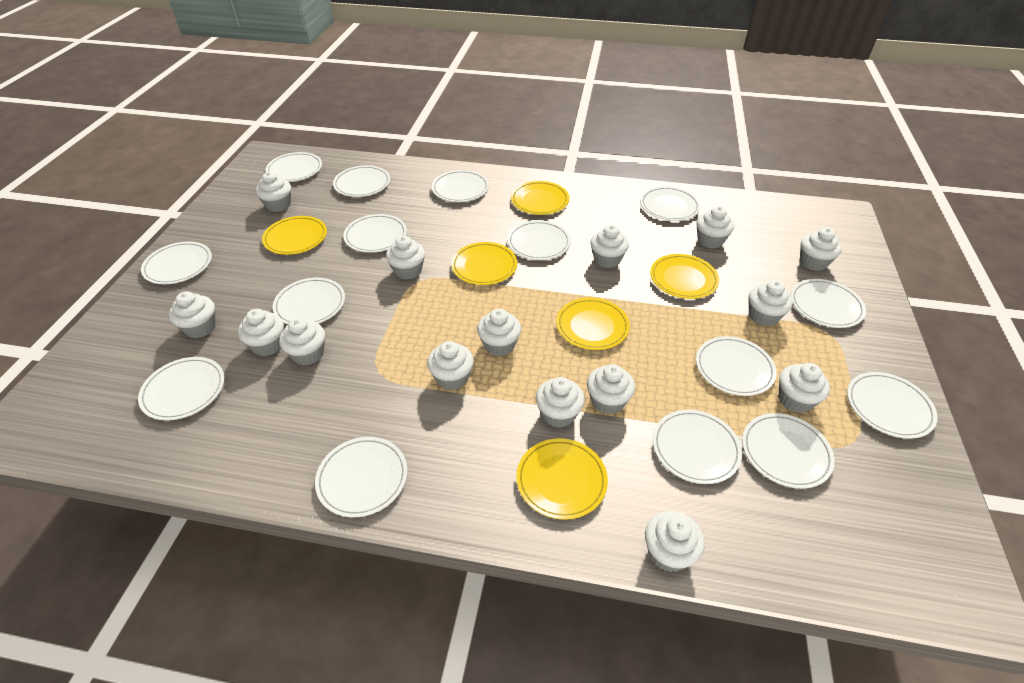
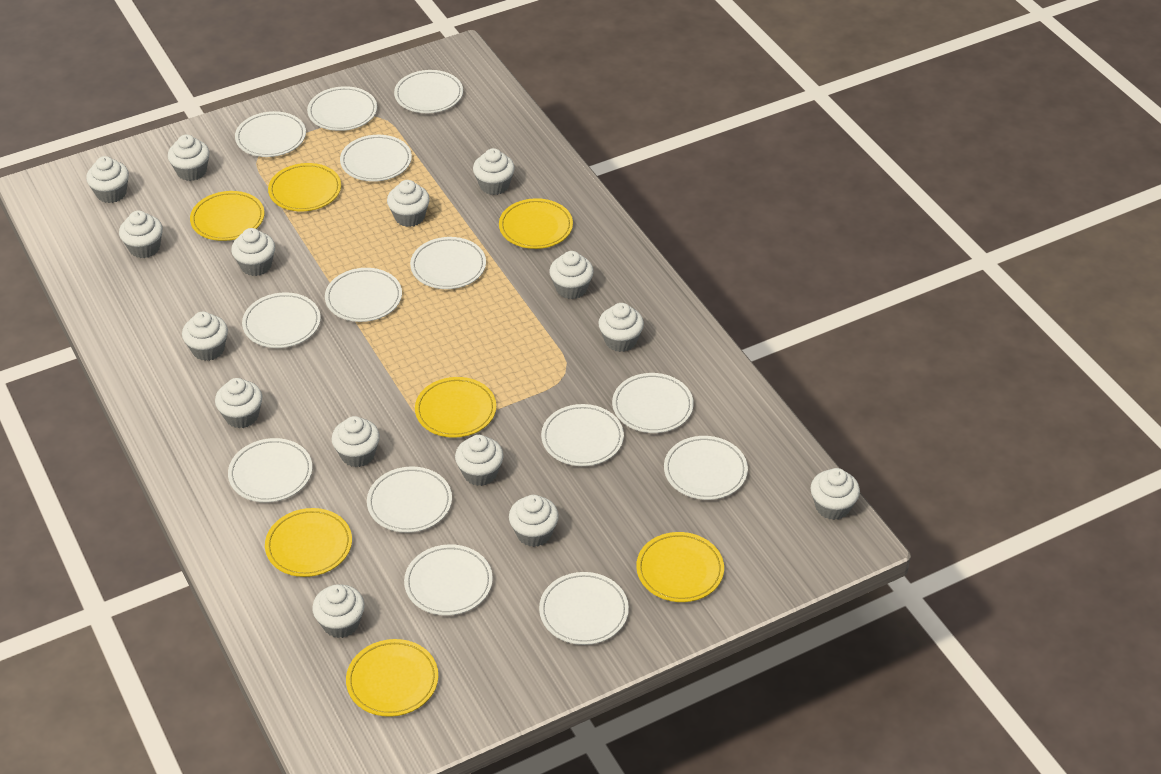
white plate: [138,357,225,421] [141,242,212,284] [266,152,322,182] [273,278,345,324] [315,437,407,517] [333,165,390,197] [343,214,407,253] [432,170,489,202] [507,220,571,260] [640,186,700,221] [653,410,742,484] [696,336,777,396] [742,413,835,489] [791,279,866,328] [847,372,938,439] = 15 -> [228,438,312,503] [235,111,306,157] [242,292,321,348] [307,86,377,131] [325,268,402,322] [340,135,412,182] [367,467,452,533] [394,70,463,113] [404,544,493,616] [410,237,486,289] [539,572,629,645] [541,404,624,466] [612,373,694,433] [664,436,748,500] = 14
yellow plate: [262,216,327,255] [451,242,517,285] [511,181,569,215] [516,438,608,520] [556,298,630,350] [650,254,719,299] = 6 -> [190,191,264,241] [265,508,352,577] [268,163,341,211] [346,639,438,717] [415,377,496,438] [499,198,573,249] [636,532,724,602] = 7

